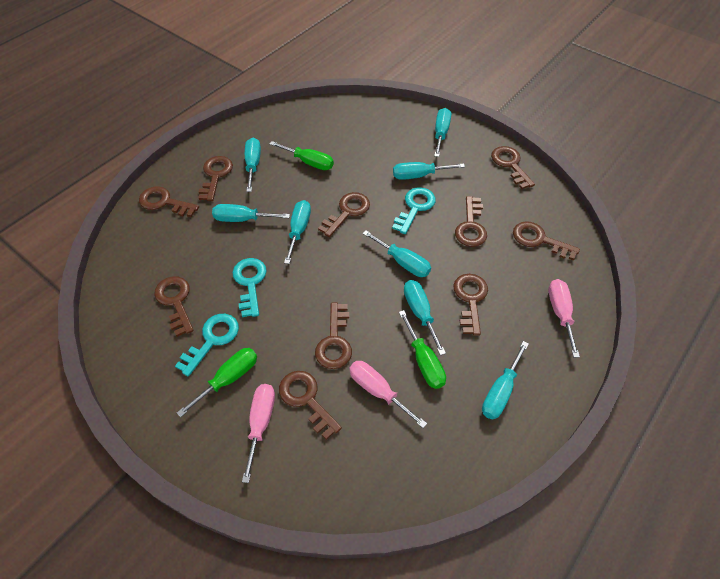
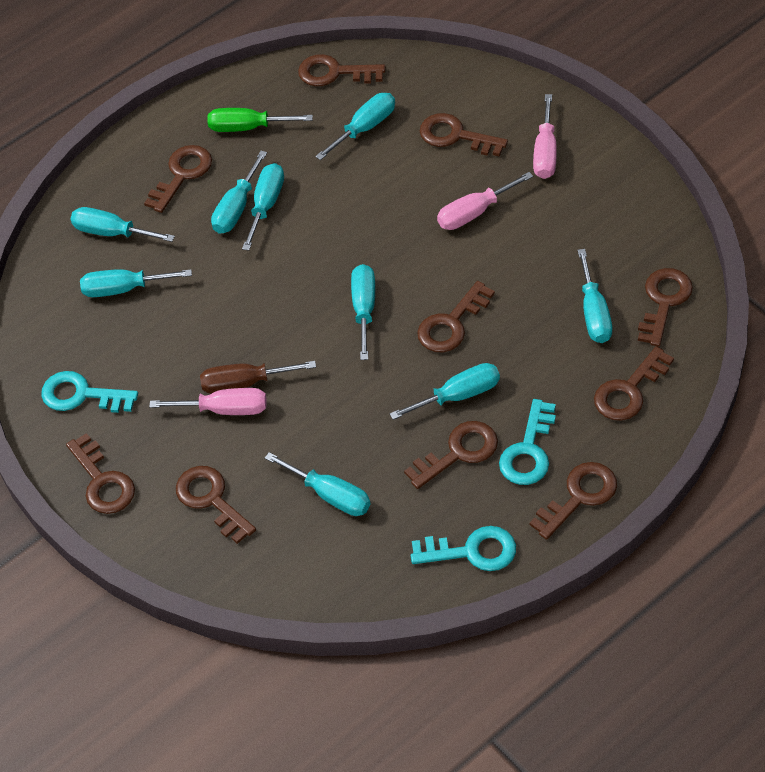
brown screwdriver: none = 0 -> [200,361,316,394] = 1
green screwdriver: [177,348,257,417] [270,141,334,170] [399,310,446,389] = 3 -> [207,108,313,132] = 1
turquoise screwdriver: [212,204,290,222] [245,138,261,192] [284,200,311,264] [362,230,431,277] [393,162,465,180] [404,280,446,355] [434,108,451,157] [482,341,529,419] = 8 -> [71,207,175,242] [80,269,192,297] [211,151,267,234] [242,163,284,251] [265,452,371,516] [315,93,395,160] [351,264,375,360] [390,363,500,420] [577,249,612,343] = 9

